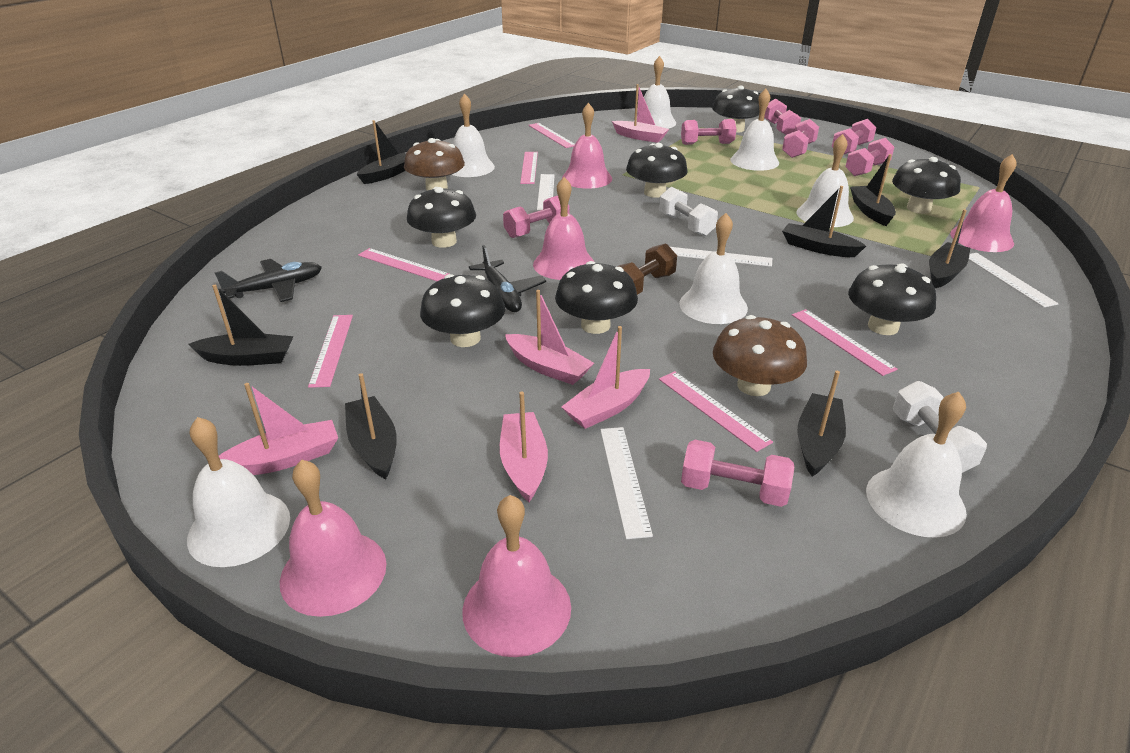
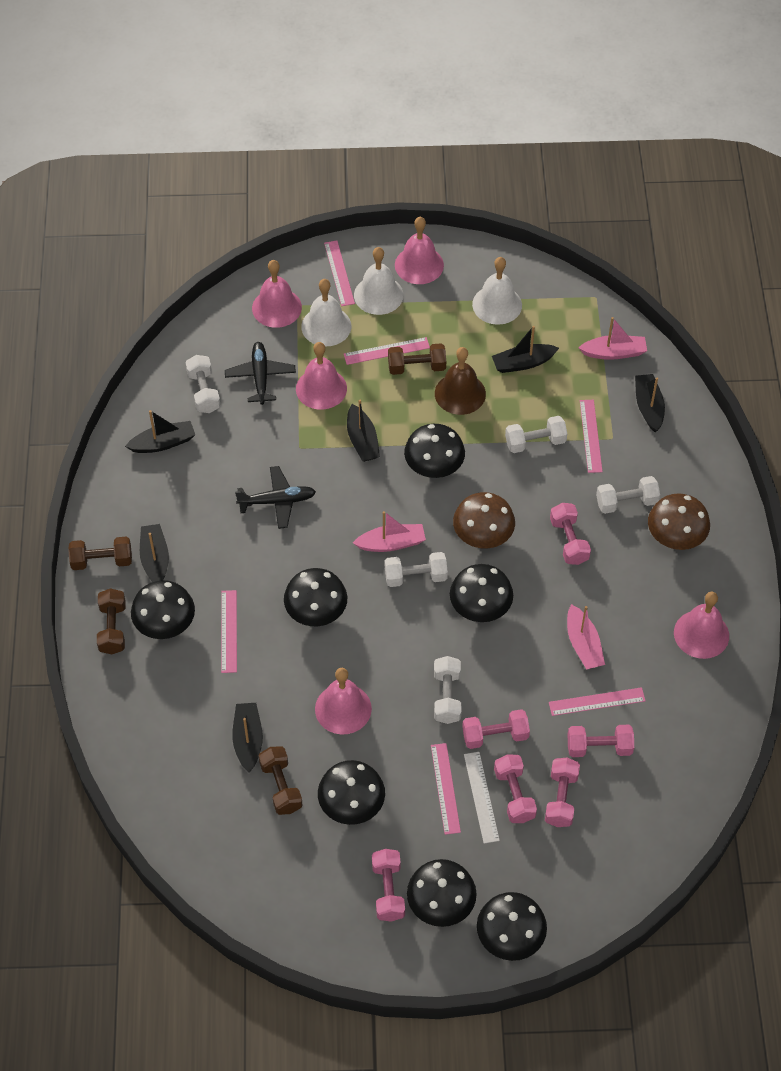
black boat: [188,285,294,366] [345,373,397,479] [357,120,406,184] [782,186,866,257] [798,371,846,477] [850,154,896,226] [929,209,970,288] = 7 -> [125,410,195,453] [140,524,169,582] [232,703,263,772] [347,400,380,462] [492,326,559,373] [635,374,665,432] = 6
brown bell: none = 0 -> [435,347,486,415] = 1
brown dumbbell: [617,244,677,295] = 1 -> [68,537,132,570] [97,588,126,654] [259,746,302,815] [388,343,446,375] = 4
pink boat: [219,383,338,475] [500,392,548,502] [505,290,594,385] [561,326,650,429] [612,84,669,143] = 5 -> [353,511,426,552] [567,604,605,670] [578,317,647,360] = 3
pink dumbbell: [503,196,570,238] [681,119,736,145] [681,440,794,507] [764,98,801,135] [782,119,819,158] [832,119,876,155] [845,138,894,176] = 7 -> [372,849,405,922] [462,709,530,749] [494,754,537,823] [545,758,580,827] [550,503,591,565] [568,725,634,757] = 6
white bell: [187,417,290,567] [452,94,495,177] [633,56,676,129] [679,213,748,324] [730,89,779,171] [796,134,854,227] [866,392,967,538] = 7 -> [301,279,352,346] [354,247,404,315] [472,257,522,325] = 3
white dumbbell: [659,187,718,236] [893,381,987,473] = 2 -> [186,355,221,413] [385,552,448,587] [434,656,461,724] [505,416,567,453] [596,476,660,514] = 5
white ruler: [537,174,555,211] [600,427,653,539] [670,247,772,267] [969,253,1059,308] = 4 -> [464,752,500,844] = 1

